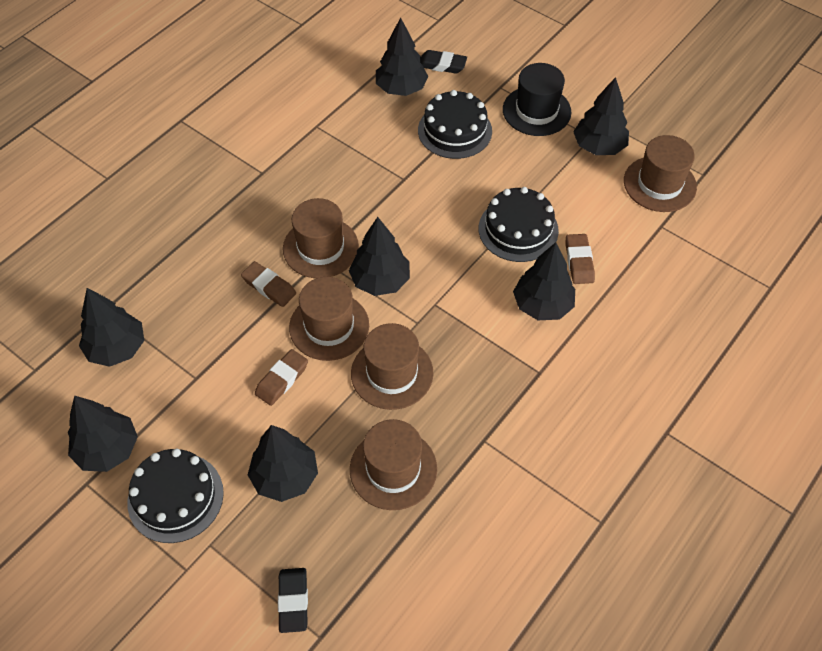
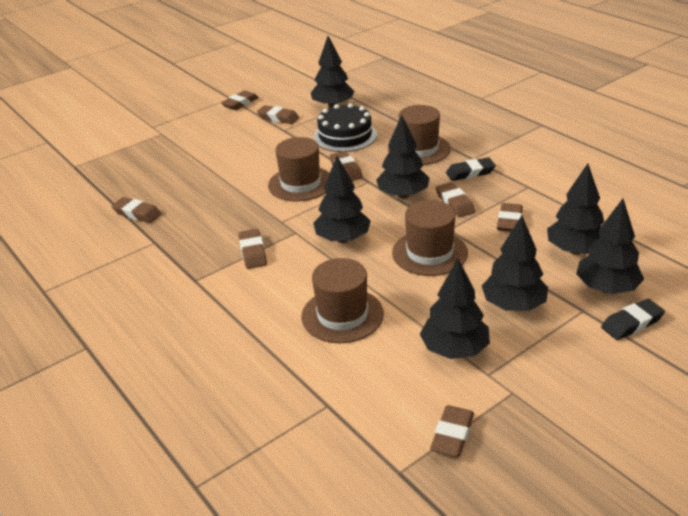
black cake: [127,449,224,543] [418,90,492,159] [479,187,559,262] = 3 -> [313,103,377,152] = 1
black hat: [503,63,571,136] = 1 -> none = 0
brown eraser: [241,261,296,307] [255,349,308,406] [566,234,595,284] = 3 -> [112,197,161,223] [221,90,259,110] [239,229,267,269] [257,105,299,124] [330,151,363,181] [430,405,474,457] [436,182,475,217] [497,203,523,232] = 8
brown hat: [283,198,359,278] [289,277,369,361] [350,419,437,510] [351,323,433,410] [624,135,697,212] = 5 -> [268,137,330,202] [301,258,384,343] [388,105,451,165] [392,200,468,276] = 4

